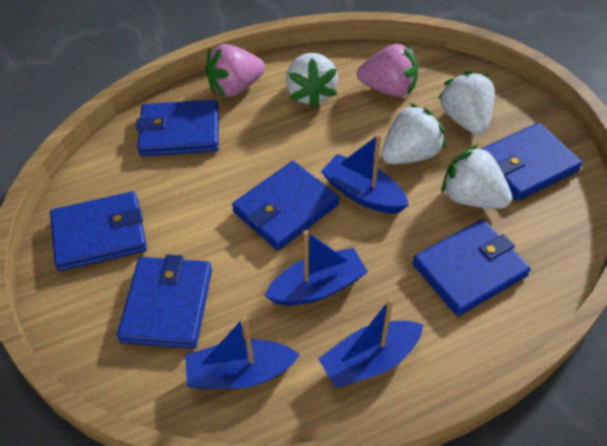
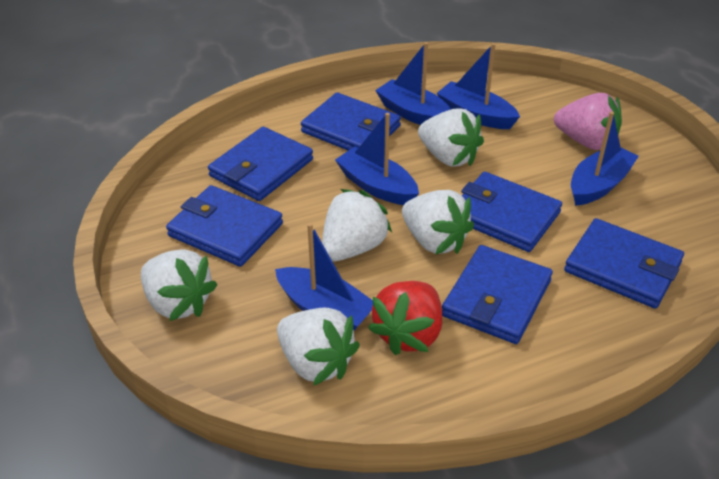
blue boat: [185,316,300,389] [265,230,368,306] [318,298,423,388] [321,134,409,213] = 4 -> [275,223,373,330] [335,113,419,205] [375,42,451,125] [437,43,520,129] [571,111,639,206] = 5
pink strawberry: [205,44,265,97] [357,44,418,97] = 2 -> [554,93,622,150] = 1
red strawberry: none = 0 -> [368,281,442,355] = 1
white strawberry: [286,53,338,108] [381,103,446,164] [438,70,495,135] [441,144,512,209] = 4 -> [141,249,218,321] [277,308,360,386] [322,189,392,261] [402,190,474,255] [418,108,484,167] = 5

